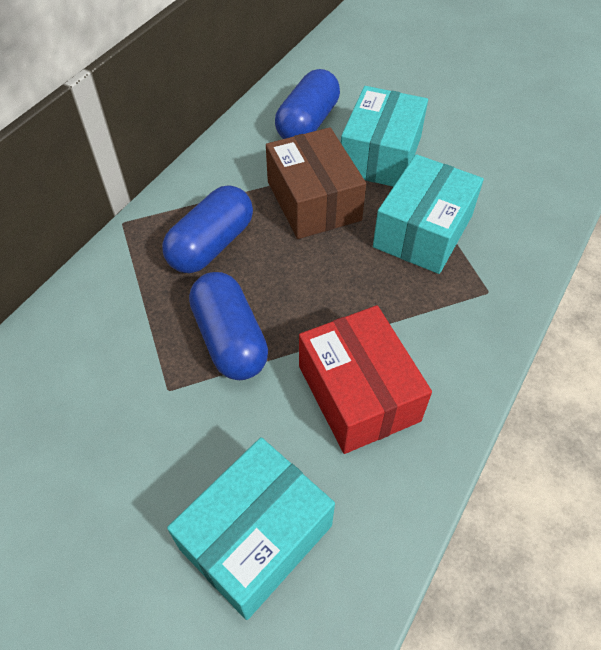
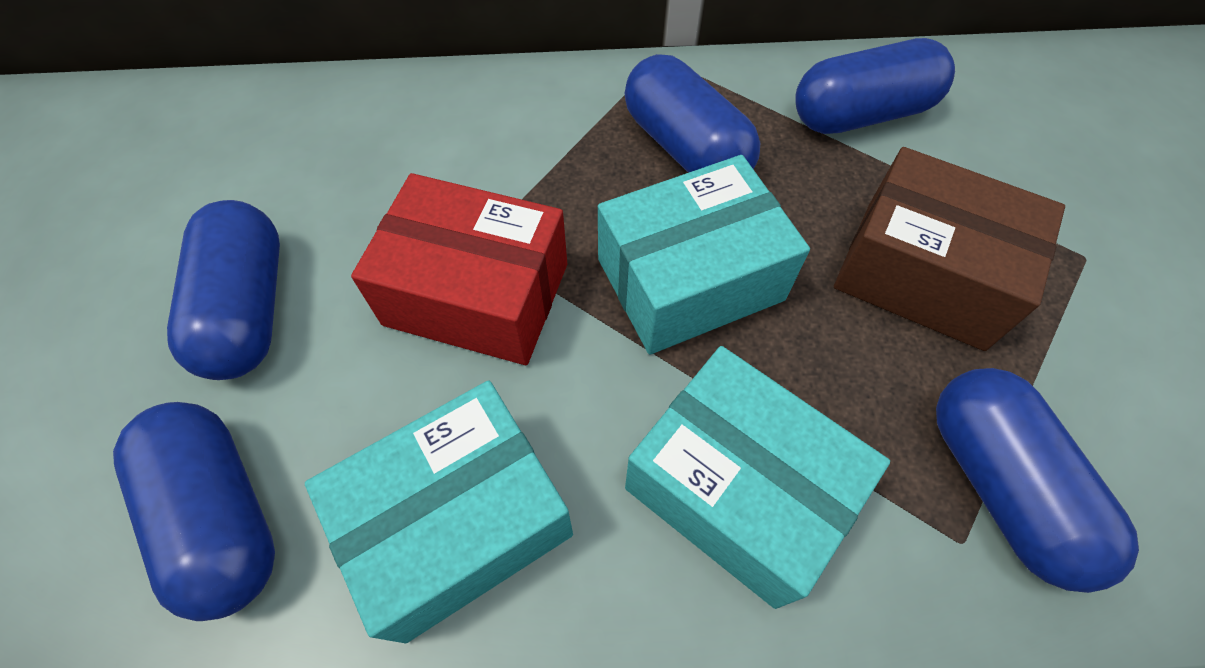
blue capsule: [162,186,253,273] [189,272,268,380] [275,69,340,139] = 3 -> [113,402,275,621] [167,200,280,380] [624,54,760,173] [795,38,955,134] [936,368,1139,593] = 5

